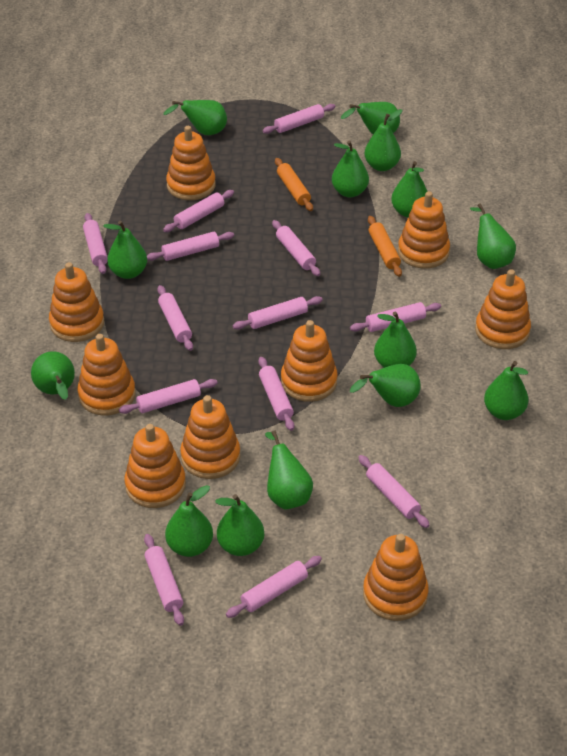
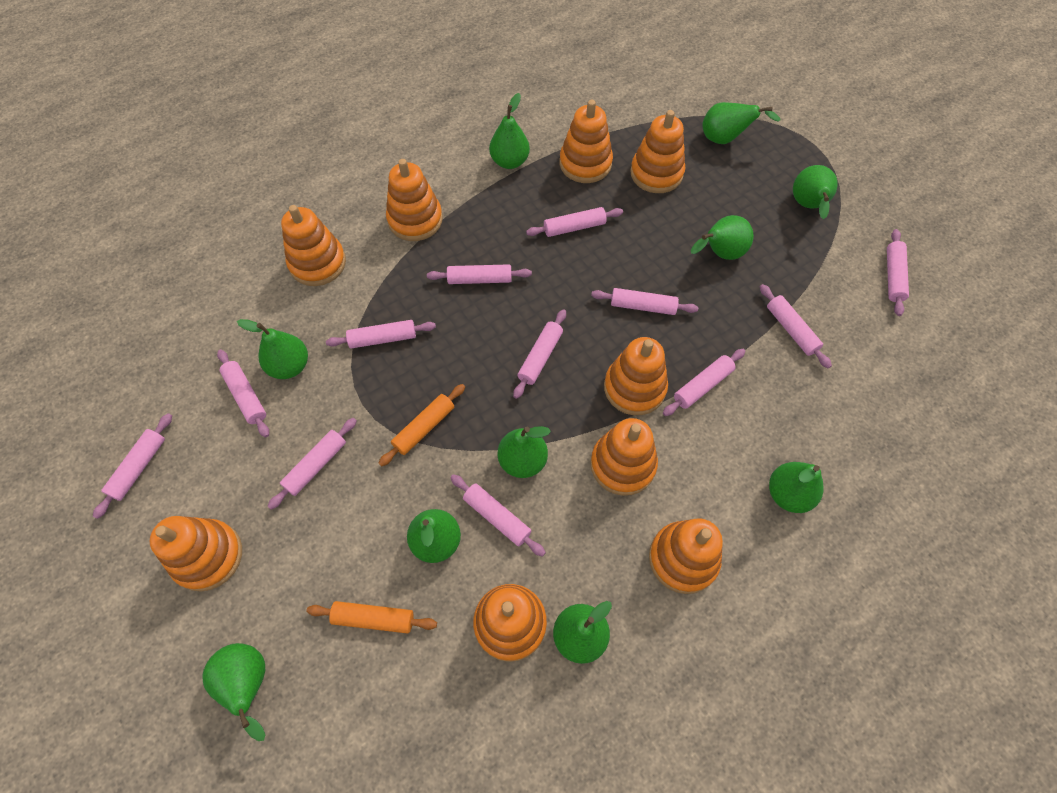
green pear: [31,351,75,400] [103,221,147,279] [163,100,227,135] [165,485,213,557] [215,494,264,556] [265,431,313,509] [332,140,369,197] [341,102,400,134] [350,364,421,407] [364,109,402,171] [374,311,417,368] [391,161,428,218] [470,203,516,269] [484,361,528,420] = 14 -> [202,643,265,741] [237,319,308,379] [407,509,461,563] [489,93,530,169] [498,426,551,478] [553,601,612,664] [691,215,754,260] [702,102,781,144] [769,462,824,513] [793,165,838,219] = 10
pink rolling pin: [83,213,108,274] [119,379,218,414] [144,534,184,626] [147,232,234,261] [157,285,193,351] [163,190,234,232] [226,556,322,618] [233,296,323,330] [258,357,294,431] [262,104,335,134] [272,220,320,276] [350,302,441,332] [358,455,430,528] = 13 -> [93,413,172,519] [217,350,269,437] [267,418,357,510] [326,320,436,349] [427,264,532,284] [450,474,546,557] [513,309,566,399] [526,207,623,237] [591,288,698,315] [663,349,746,416] [760,284,832,368] [887,229,909,316] = 12

